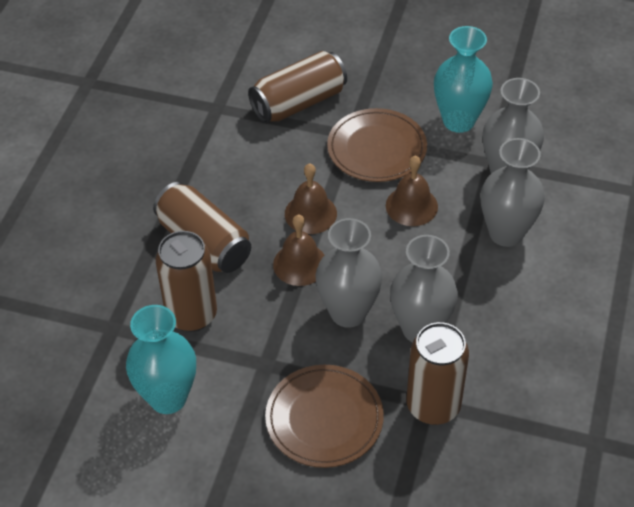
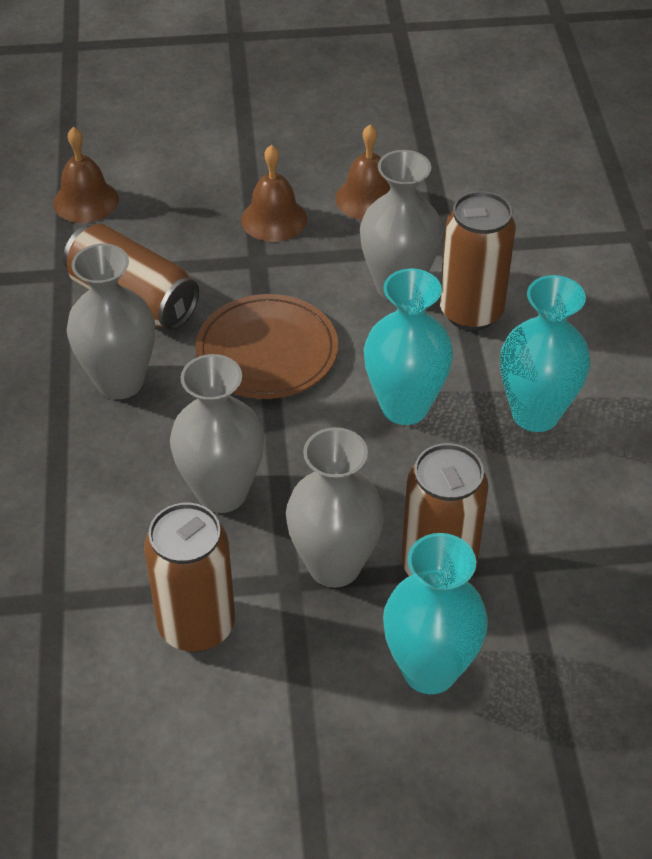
brown plate: [265,365,384,468] [327,108,427,182] = 2 -> [195,294,338,399] = 1
turquoise vase: [126,305,196,414] [434,26,493,133] = 2 -> [364,269,453,425] [383,533,488,694] [500,275,590,432] = 3

